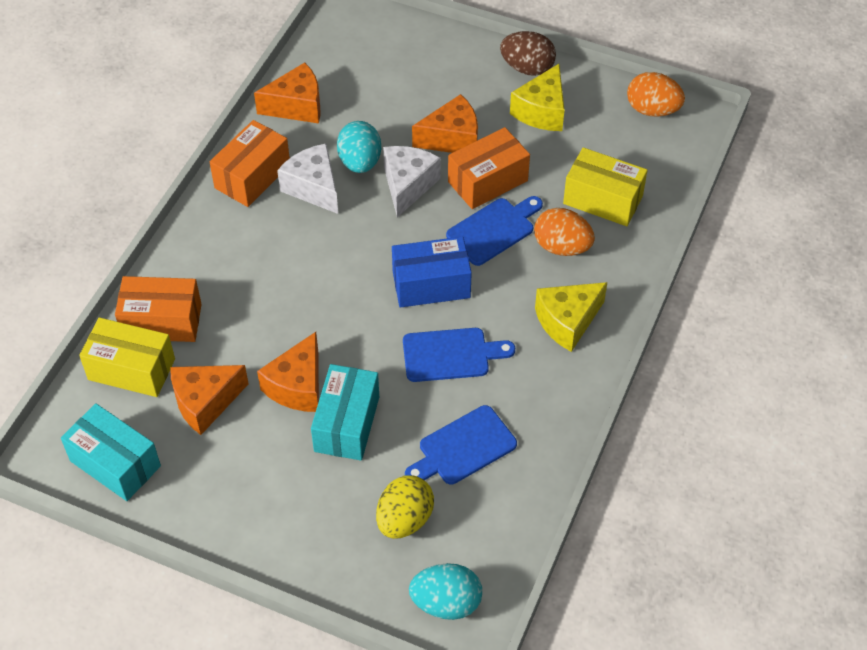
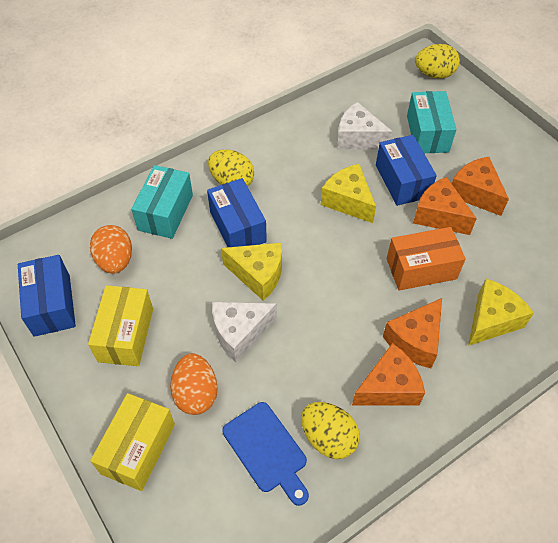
blue box: [392,236,472,307] = 1 -> [18,255,76,337] [207,178,267,247] [376,135,437,206] = 3
blue cutting board: [403,328,515,382] [405,405,517,485] [446,196,543,266] = 3 -> [222,402,309,506] = 1
brown egg: [500,31,556,76] = 1 -> none = 0
orange box: [115,276,202,342] [210,120,290,207] [448,127,530,209] = 3 -> [387,227,466,290] = 1
turquoise egg: [337,121,381,173] [409,563,482,620] = 2 -> none = 0
yellow cheese: [510,64,564,131] [535,282,607,352] = 2 -> [221,243,282,301] [321,164,376,223] [468,279,534,346] = 3
yellow egg: [376,475,434,539] = 1 -> [208,150,254,187] [301,402,360,459] [415,44,460,78] = 3

